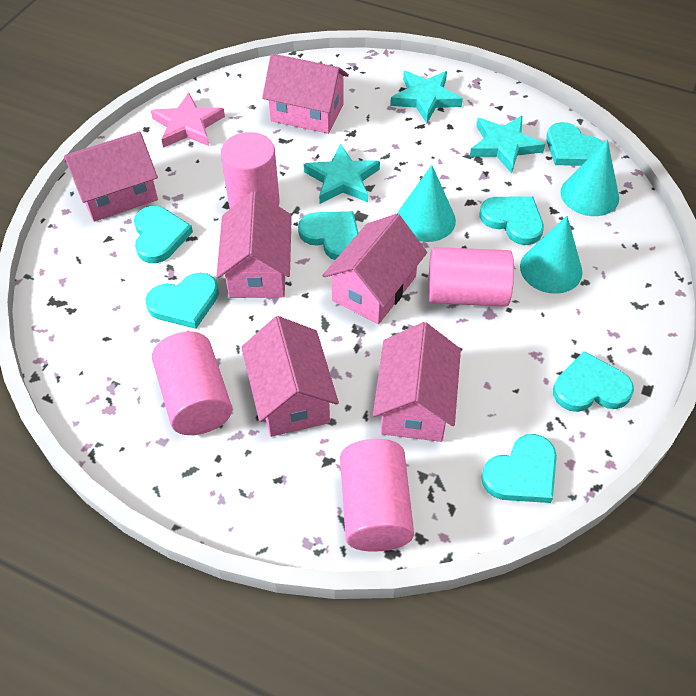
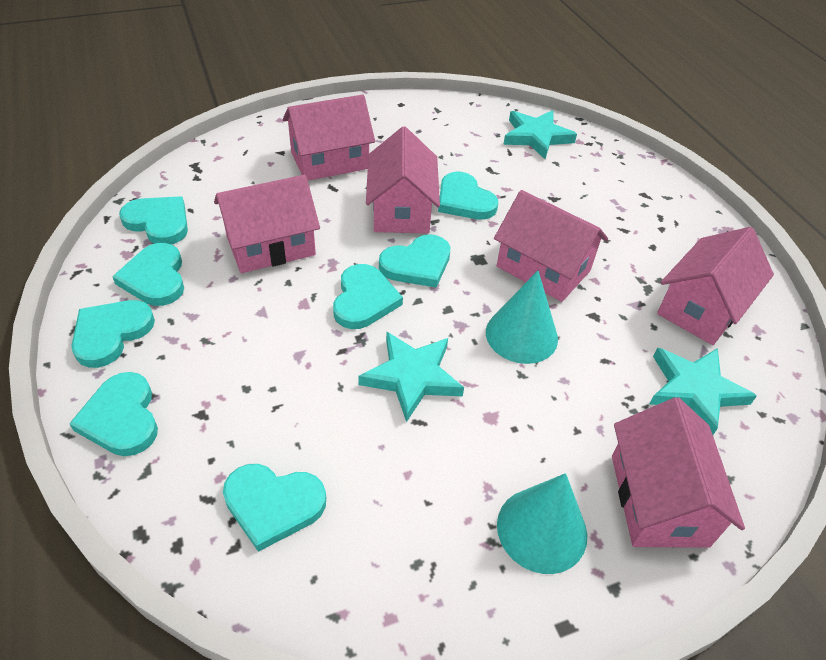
pink cylinder: [152,332,232,435] [221,132,280,209] [340,439,414,552] [428,247,514,307] = 4 -> none = 0
pink star: [151,93,225,148] = 1 -> none = 0
turquoise cone: [397,165,456,242] [520,216,583,294] [560,140,619,216] = 3 -> [486,270,558,364] [497,473,587,574] = 2
turquoise heart: [134,206,193,263] [145,273,219,329] [298,211,359,260] [479,197,544,245] [481,434,557,503] [546,122,604,166] [553,351,634,412] = 7 -> [69,372,158,456] [71,300,155,368] [112,243,184,306] [119,196,188,244] [223,464,326,552] [333,264,403,329] [379,234,450,288] [438,172,498,220] = 8

